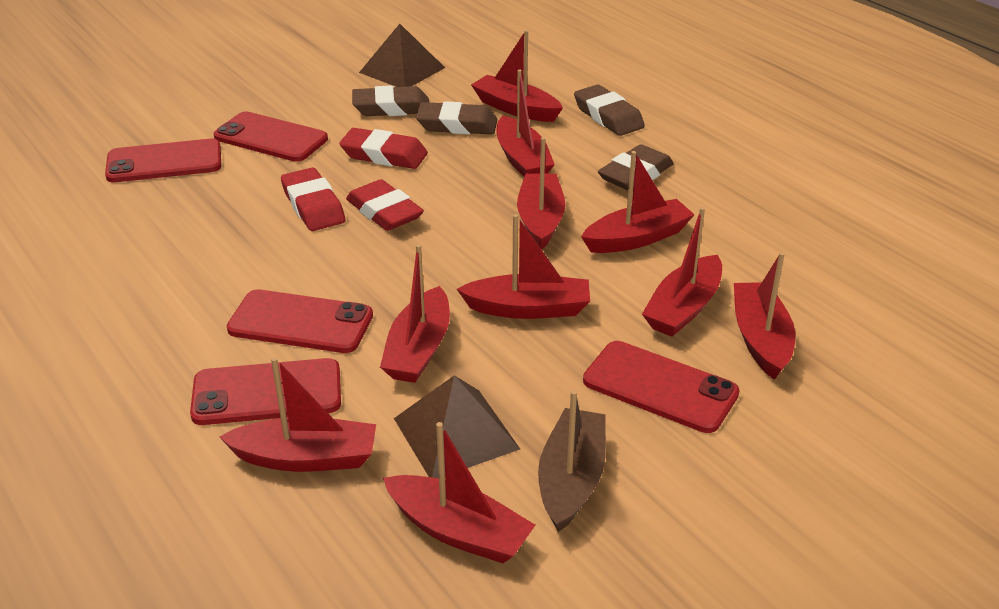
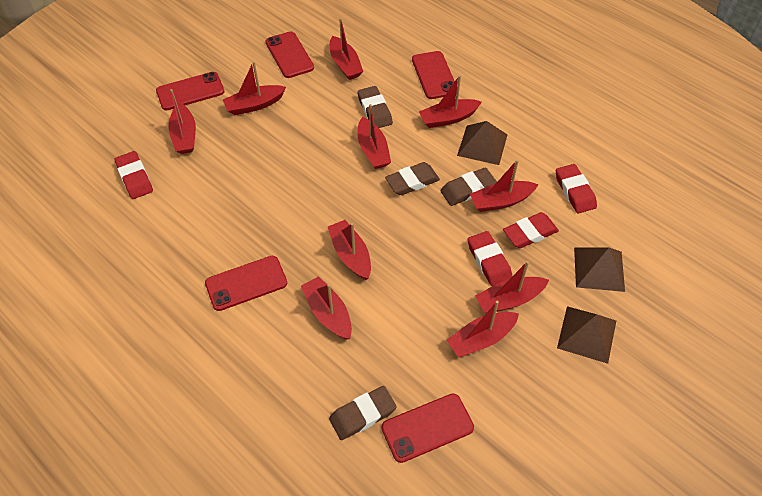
brown boat: [538,390,606,532] = 1 -> none = 0
brown pyramid: [359,24,445,87] [394,375,520,478] = 2 -> [457,121,508,165] [557,306,616,364] [574,248,625,292] = 3
red eraser: [281,168,346,231] [339,128,428,169] [346,179,424,231] = 3 -> [115,151,153,199] [468,231,512,286] [503,212,559,248] [556,164,597,213] = 4

